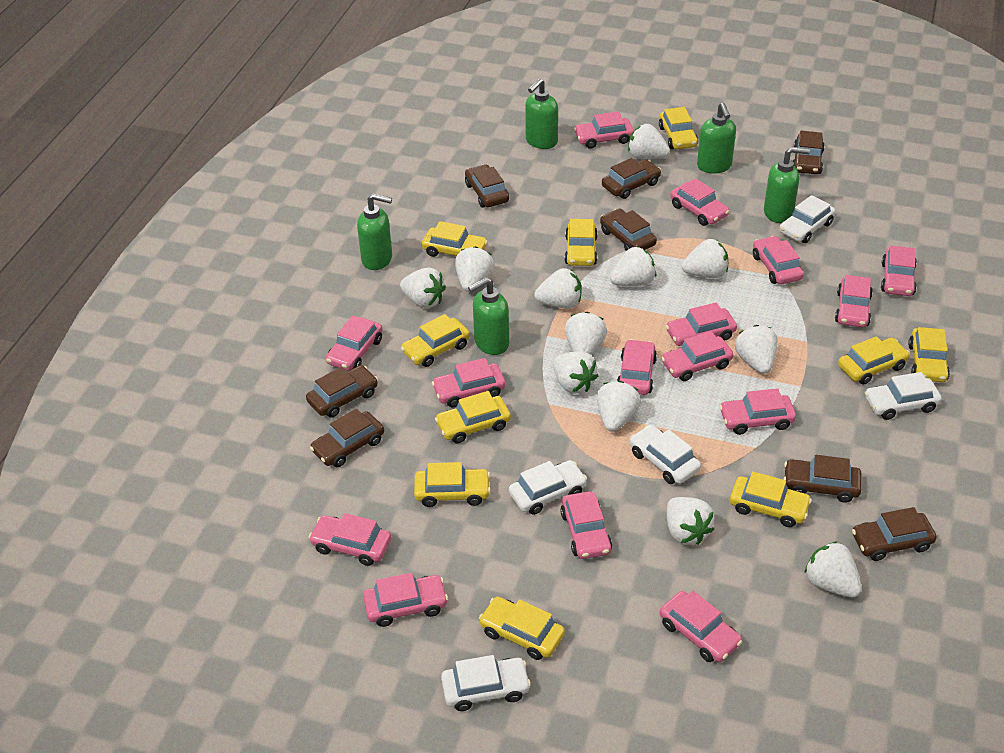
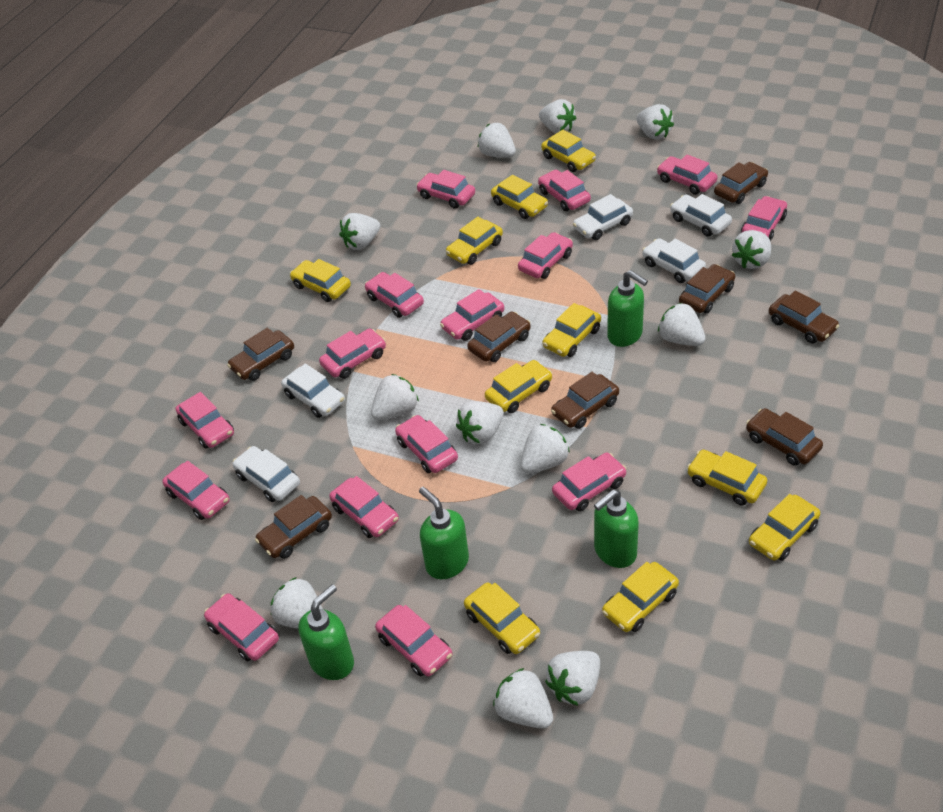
green soap dispenser: [357,193,392,270] [468,277,509,355] [525,78,558,149] [697,103,736,174] [764,147,810,223] = 5 -> [298,584,354,680] [419,487,469,579] [594,490,639,568] [607,270,648,347] = 4

